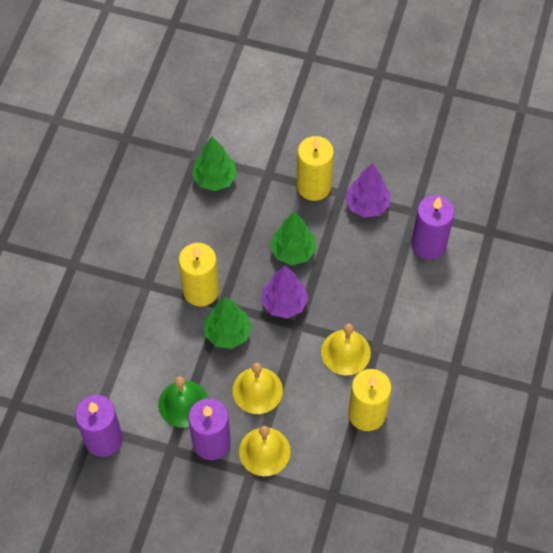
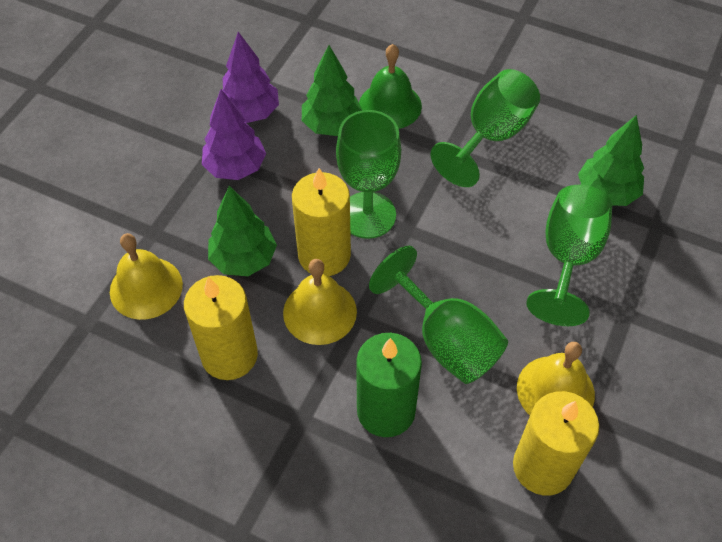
green candle: none = 0 -> [356,333,422,437] = 1
green goblet: none = 0 -> [336,110,401,239] [369,246,508,384] [430,69,540,187] [526,185,612,326] = 4
purple candle: [75,395,123,457] [188,398,231,460] [411,195,455,259] = 3 -> none = 0

